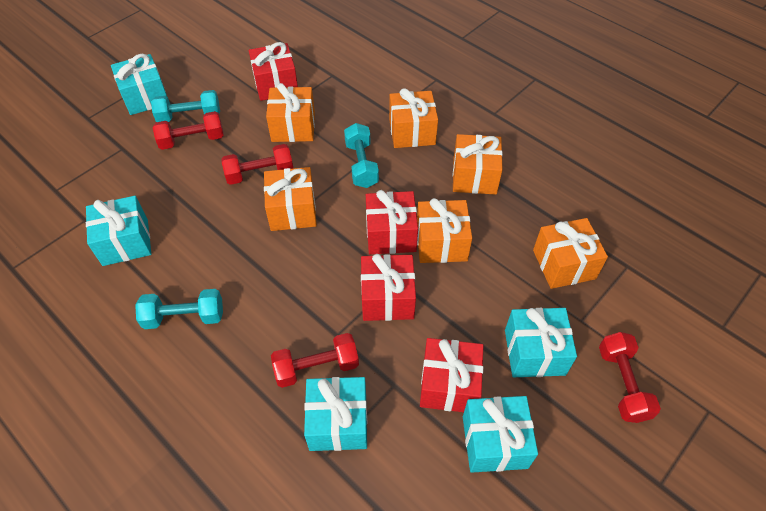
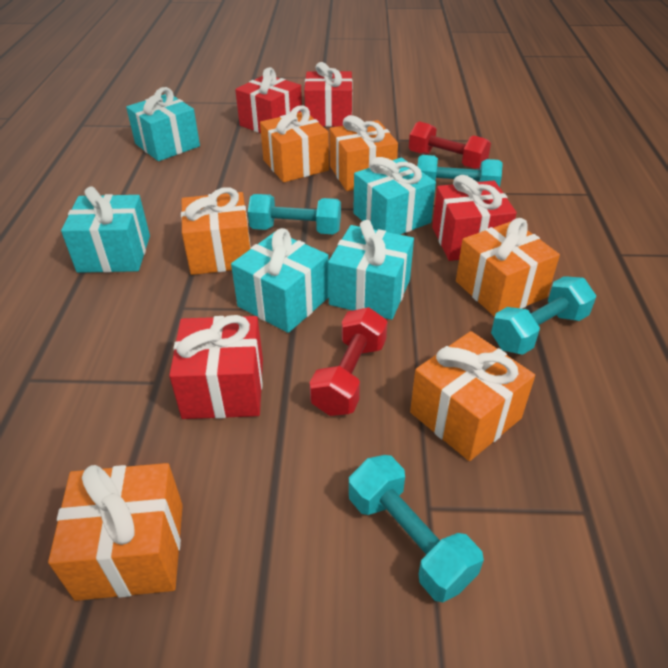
red dumbbell: [153,111,224,150] [221,144,293,185] [271,333,359,388] [599,332,661,423] = 4 -> [310,307,387,416] [409,121,491,170] = 2
turquoise dumbbell: [135,289,223,329] [151,90,220,122] [344,123,379,188] = 3 -> [248,194,341,234] [349,455,484,602] [417,155,503,187] [491,276,596,355] = 4

